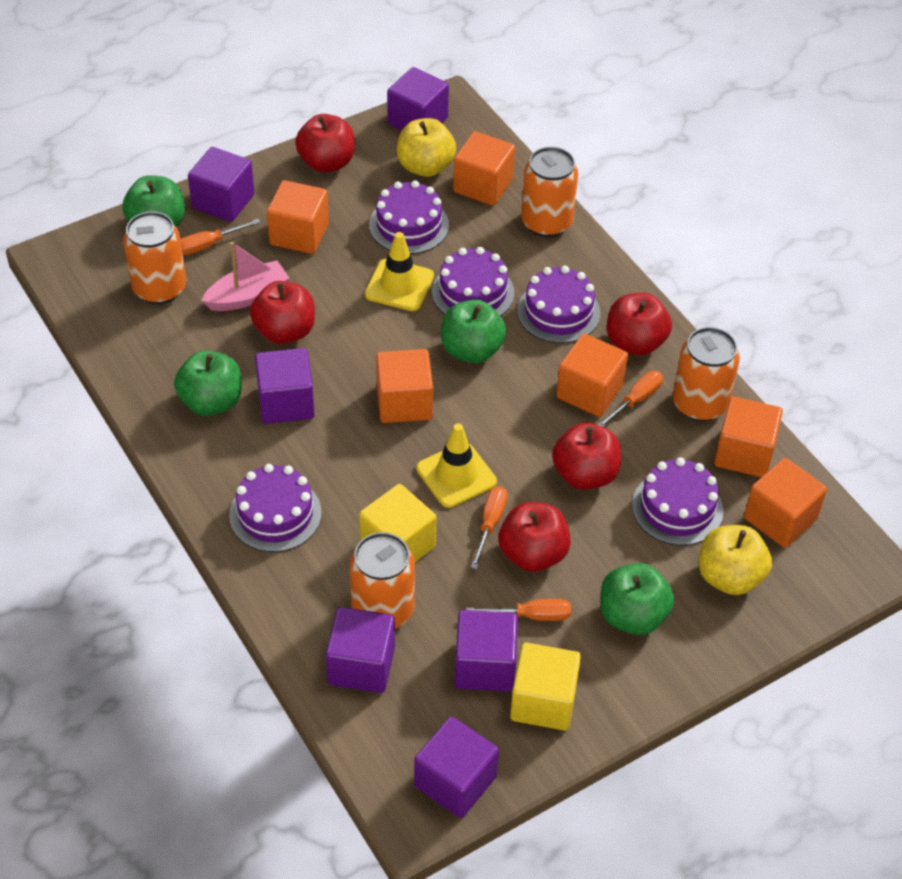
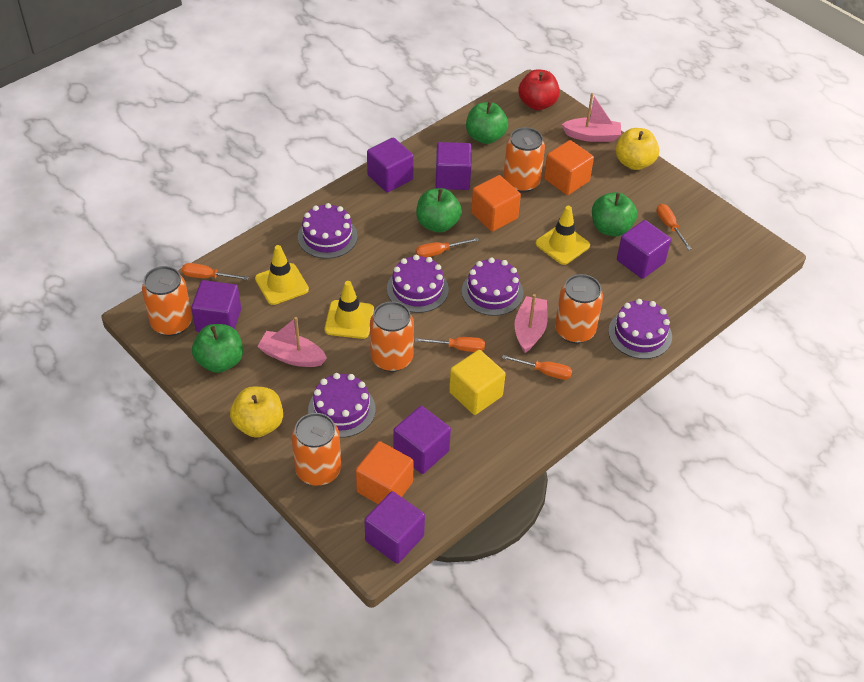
orange can: [123,212,186,304] [349,532,415,629] [521,147,578,237] [673,327,740,421] = 4 -> [142,266,192,336] [292,413,341,486] [370,301,414,372] [503,127,545,193] [555,274,603,344] = 5
orange cube: [267,180,329,254] [376,349,433,423] [453,131,515,206] [556,333,628,417] [714,396,783,477] [744,458,827,548] = 6 -> [356,441,414,504] [471,175,521,232] [544,140,594,195] = 3
orange screwdriver: [180,219,261,255] [466,599,571,621] [471,486,507,569] [598,371,663,427] = 4 -> [182,263,248,280] [415,238,479,257] [415,337,485,352] [502,355,572,380] [657,204,692,250] = 5
pink boat: [201,242,289,311] = 1 -> [257,317,327,367] [515,294,548,353] [562,93,621,142] = 3
red apple: [250,281,315,344] [295,114,355,173] [499,502,571,572] [552,423,621,490] [607,293,672,356] = 5 -> [518,69,560,110] = 1
yellow cube: [359,484,436,562] [510,643,581,731] = 2 -> [449,350,506,415] = 1
yellow traffic cone: [365,232,434,311] [417,423,497,508] = 2 -> [255,245,309,305] [325,281,374,339] [536,206,590,265] = 3

